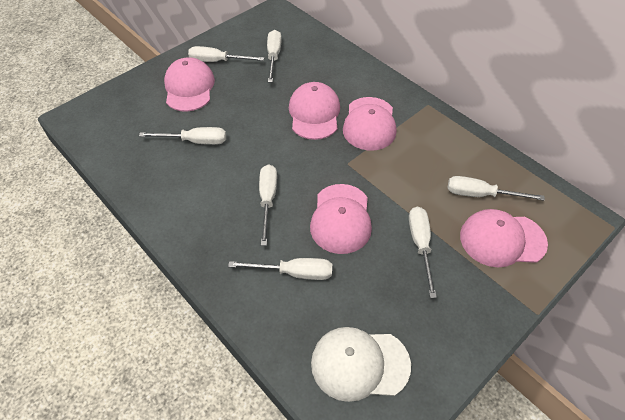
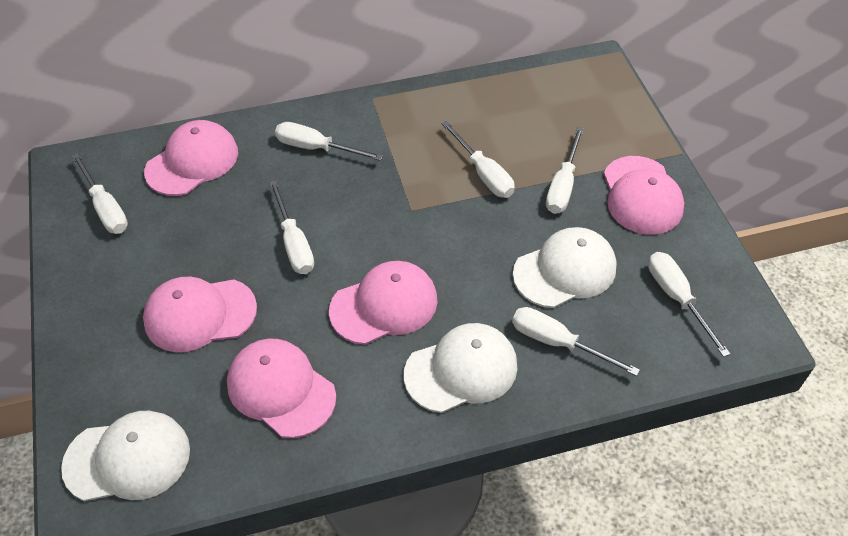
white cap: [311,327,411,402] = 1 -> [61,411,190,501] [404,323,518,413] [513,227,617,308] = 3

